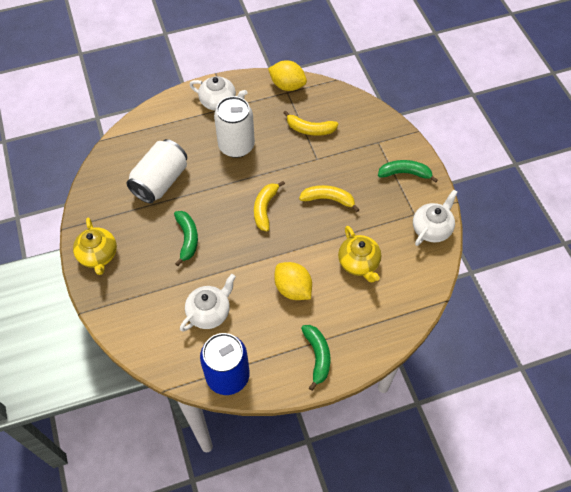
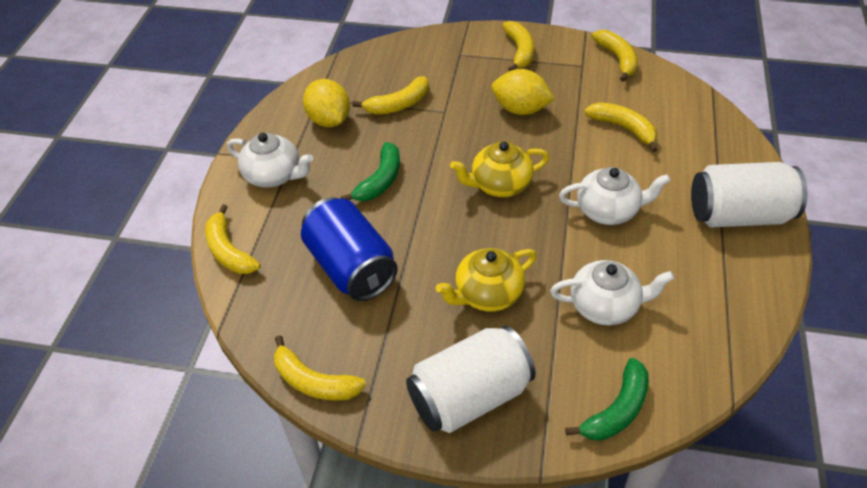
green banana: [174,211,198,266] [301,325,330,391] [378,160,438,183] = 3 -> [341,142,400,201] [565,358,649,441] = 2
yellow banana: [254,181,285,231] [283,110,339,136] [299,185,359,212] = 3 -> [205,204,261,274] [274,335,366,401] [352,76,429,115] [502,21,534,71] [584,102,658,152] [592,30,638,82] = 6

